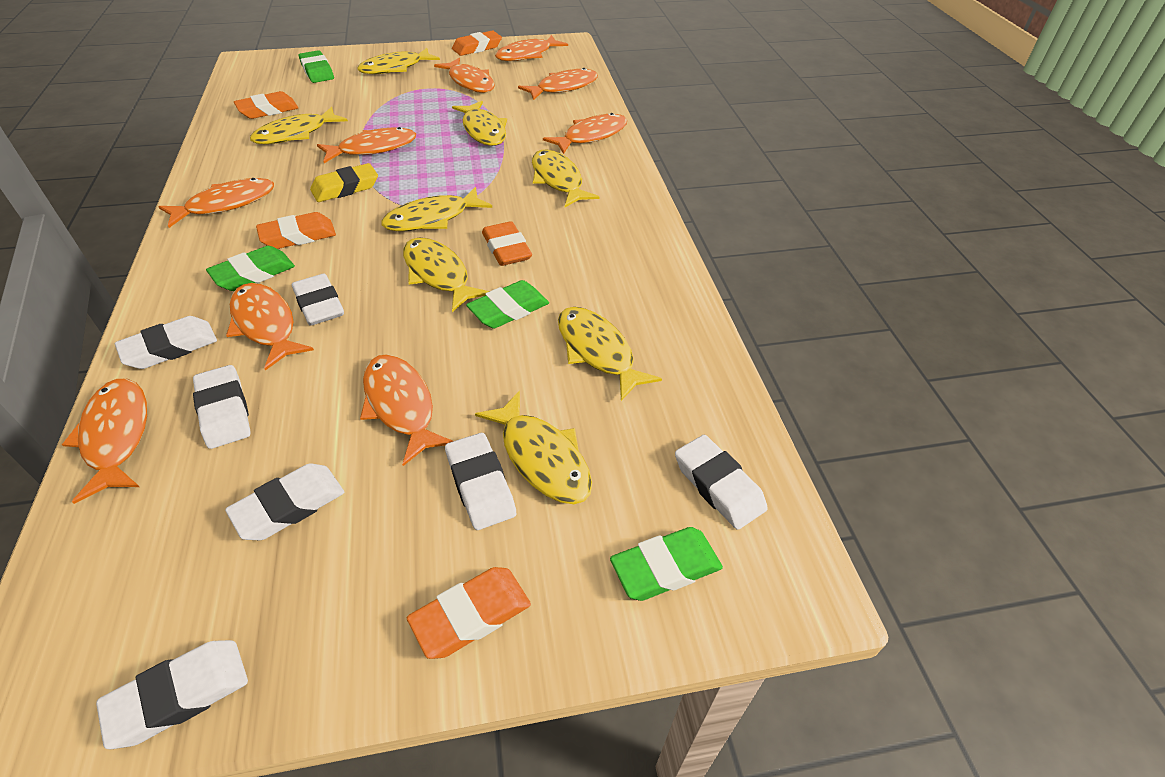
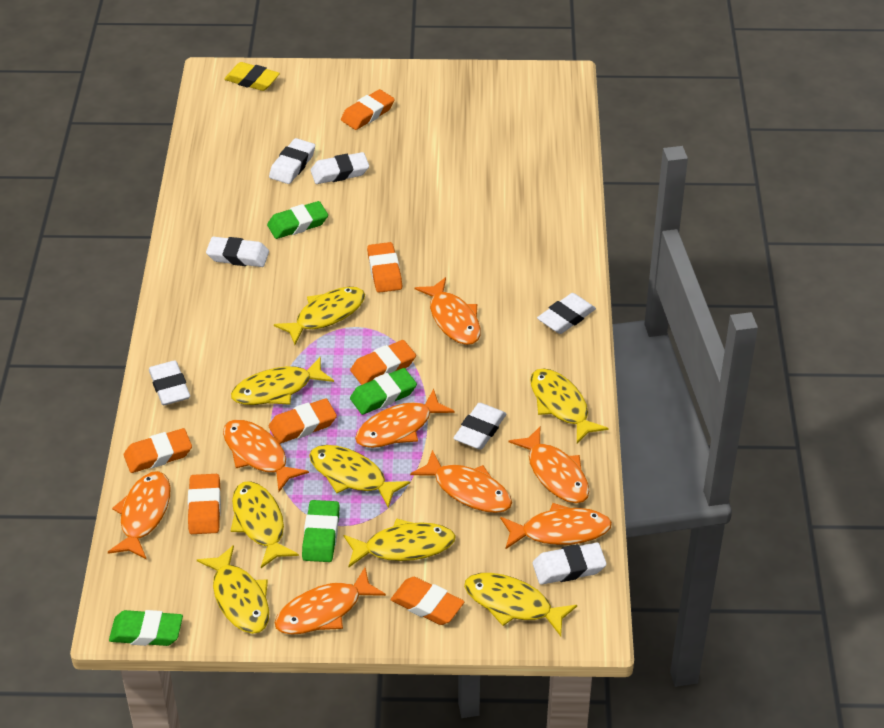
orange eraser: [234,91,298,119] [256,212,336,249] [407,567,531,659] [452,31,502,56] [482,221,532,266] = 5 -> [124,428,192,473] [188,474,221,534] [269,398,337,444] [341,89,395,130] [350,340,416,385] [367,242,402,293] [391,577,464,625] = 7
orange fish: [62,379,147,504] [158,178,274,228] [226,283,314,371] [317,127,416,163] [360,354,453,466] [434,58,495,93] [495,35,568,61] [518,68,598,100] [543,113,627,154] = 9 -> [108,471,171,559] [223,419,309,492] [274,568,386,635] [355,389,455,448] [410,450,512,513] [414,277,481,345] [500,503,612,549] [508,427,589,503] = 8

